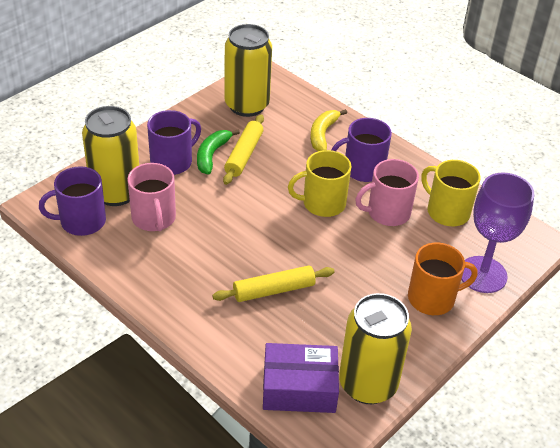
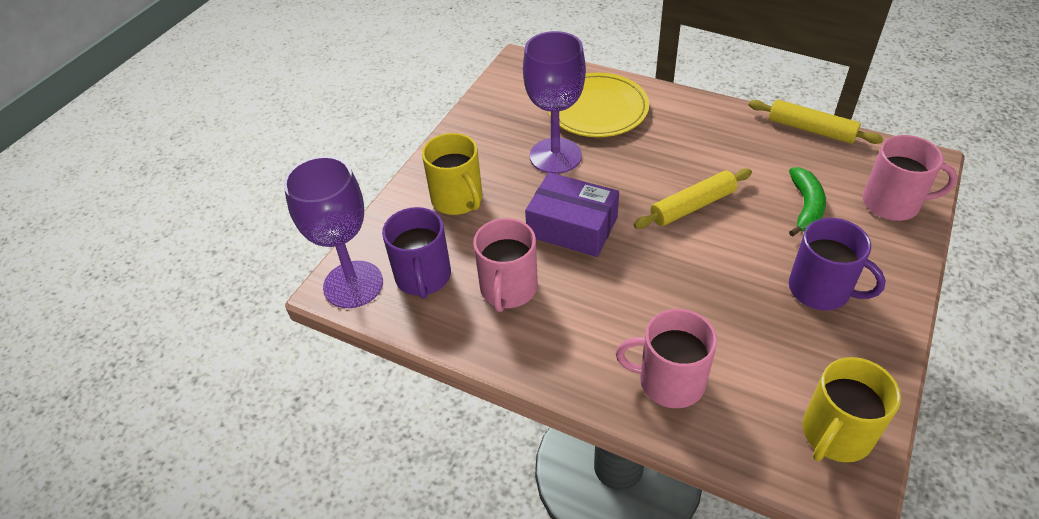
orange mug: [408,243,478,315] = 1 -> none = 0
pink mug: [127,163,176,232] [355,159,419,226] = 2 -> [473,218,538,312] [616,309,717,408] [863,135,958,221] = 3
purple goblet: [461,172,534,293] = 1 -> [284,156,383,308] [523,31,586,174] = 2
purple mug: [39,166,106,236] [147,110,201,175] [332,118,392,182] = 3 -> [382,207,451,299] [789,218,886,310] = 2
yellow banana: [310,109,347,151] = 1 -> none = 0
yellow can: [82,106,139,206] [224,24,272,117] [339,293,412,404] = 3 -> none = 0
yellow plate: none = 0 -> [547,73,649,137] = 1

